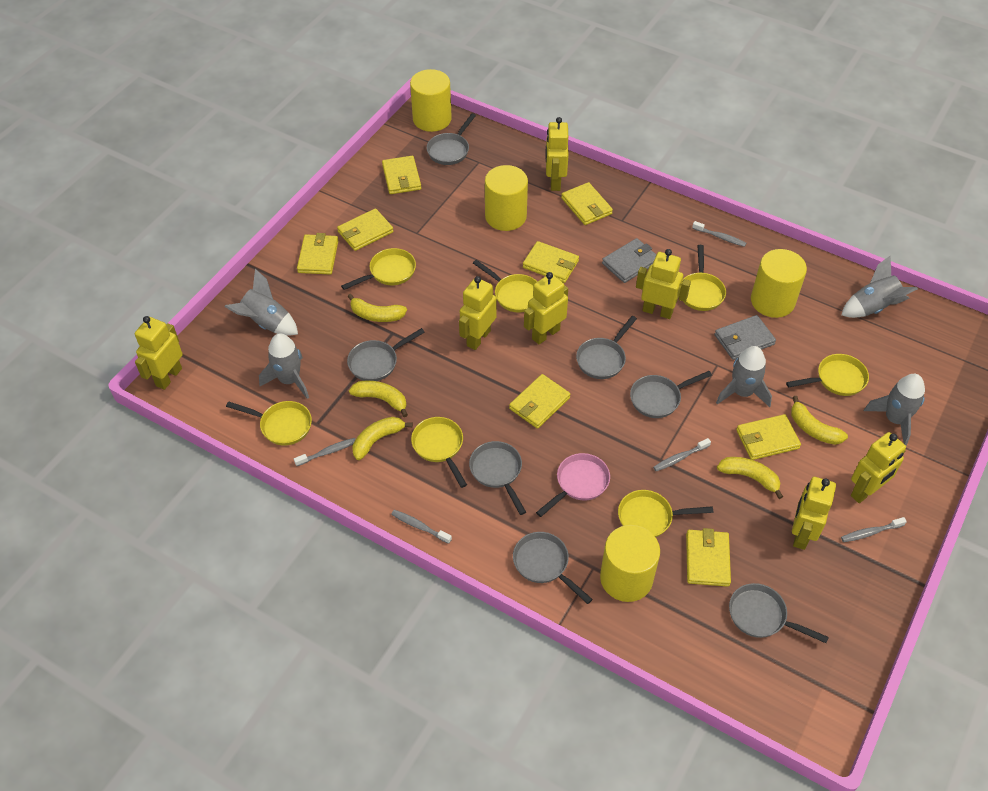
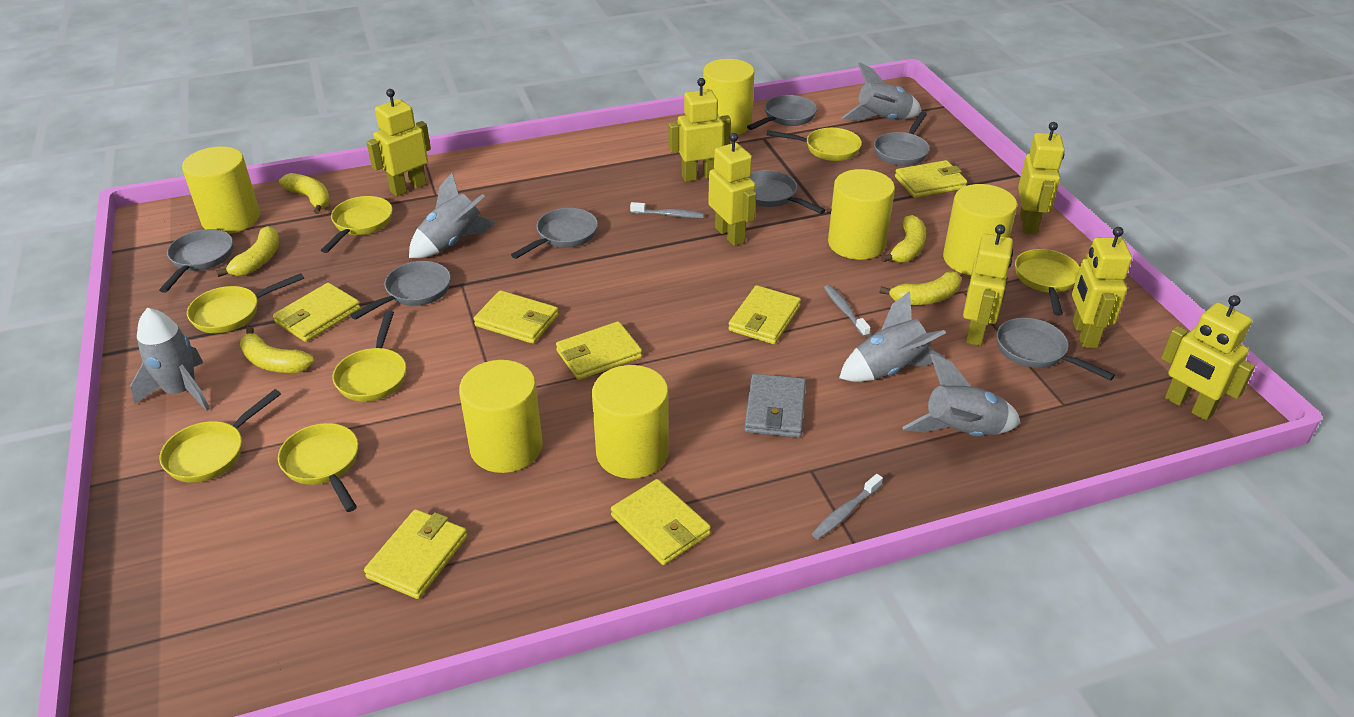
grey toothbrush: [294,438,356,466] [391,510,452,544] [653,438,711,471] [692,221,746,247] [841,517,907,542] = 5 -> [630,202,704,218] [812,474,883,539] [824,285,871,337] = 3
grey wallet: [602,238,656,283] [715,315,776,360] = 2 -> [744,374,806,438] = 1
pink pan: [536,453,610,517] = 1 -> none = 0
yellow cylinder: [410,69,452,132] [485,165,528,231] [600,525,660,602] [751,249,807,318] = 4 -> [182,146,260,234] [459,360,543,473] [592,365,669,479] [703,59,754,135] [828,169,895,260] [943,184,1017,276] = 6
yellow wallet: [297,233,338,275] [337,208,393,251] [382,156,421,194] [509,374,571,429] [523,241,579,283] [561,182,613,225] [686,528,731,587] [736,414,801,460] = 8 -> [273,283,361,342] [364,509,467,599] [474,290,558,344] [556,321,642,380] [611,479,711,565] [728,285,801,344] [895,160,967,198] = 7

